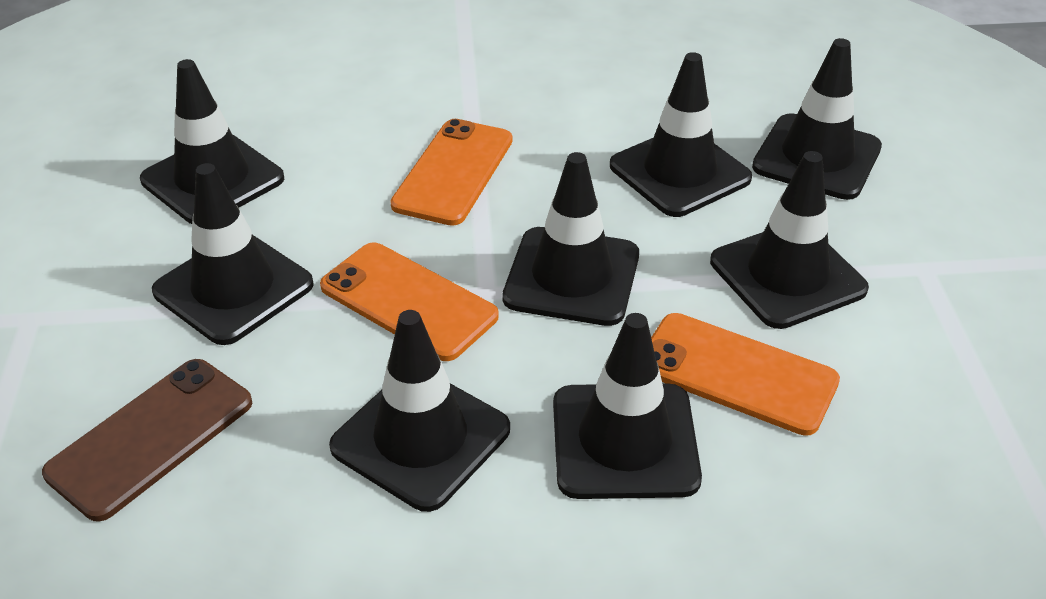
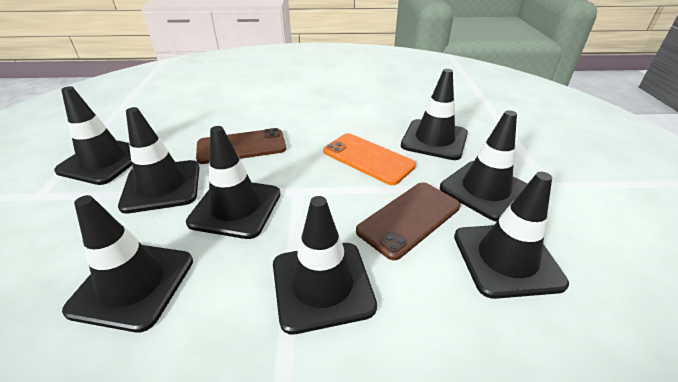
brown phone: [42,359,252,522] = 1 -> [196,128,286,164] [356,182,460,260] = 2
orange phone: [320,242,499,361] [390,119,512,226] [651,313,840,436] = 3 -> [323,133,416,185] = 1

